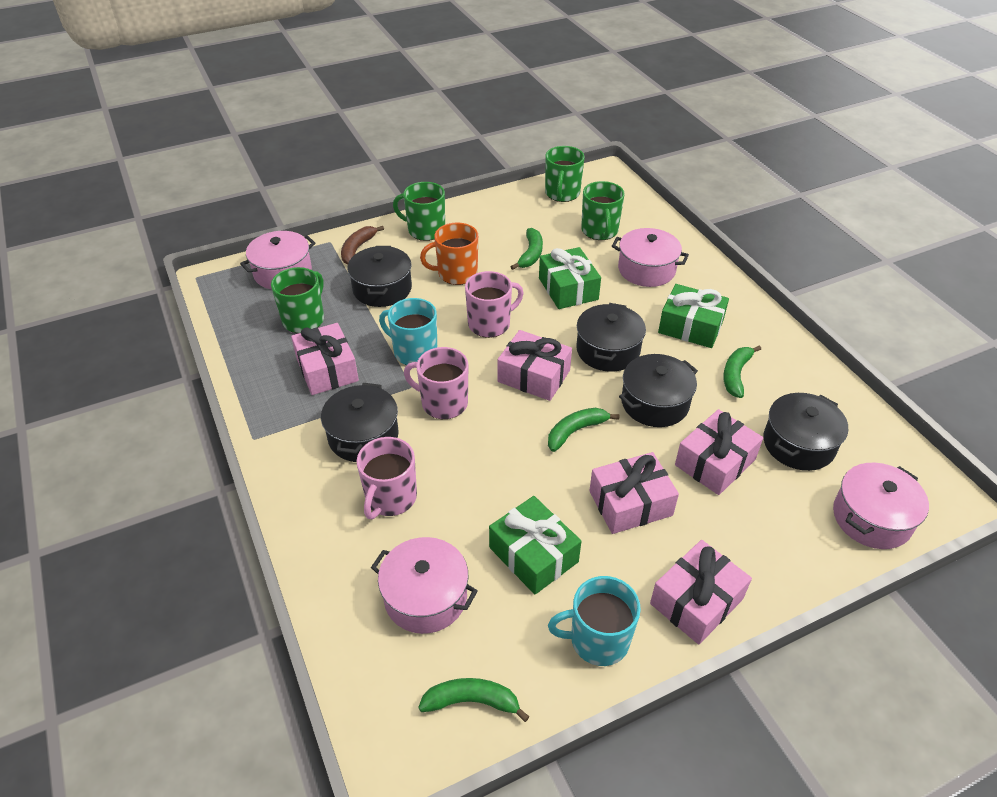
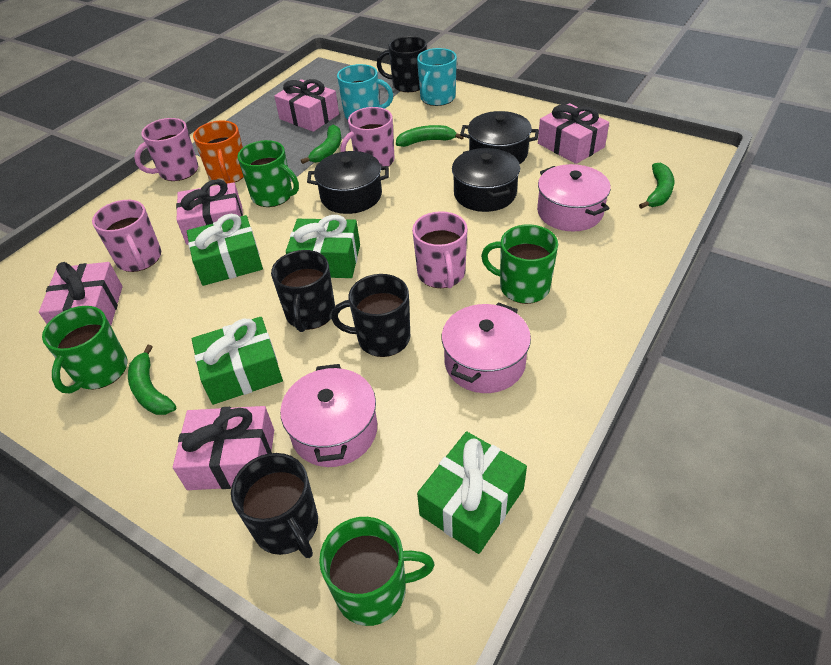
black mug: none = 0 -> [231,453,318,558] [271,250,335,332] [331,274,410,357] [377,36,427,92] = 4
black pot: [321,383,399,462] [347,246,412,307] [576,303,646,372] [619,354,698,427] [763,393,848,471] = 5 -> [307,151,389,214] [452,148,520,212] [460,111,539,164] = 3
brown banana: [341,226,384,264] = 1 -> none = 0
green gift: [489,496,581,595] [539,247,601,309] [658,284,729,348] = 3 -> [187,213,263,286] [192,317,283,405] [286,215,360,278] [417,431,527,554] = 4
pink mug: [357,437,417,519] [404,347,468,419] [465,271,524,338] = 3 -> [92,200,161,272] [134,118,198,181] [340,107,394,167] [412,211,468,288] = 4
pink pot: [240,231,316,289] [371,537,478,634] [612,228,689,287] [833,463,929,549] = 4 -> [280,364,377,467] [442,302,531,393] [537,164,611,231] = 3

